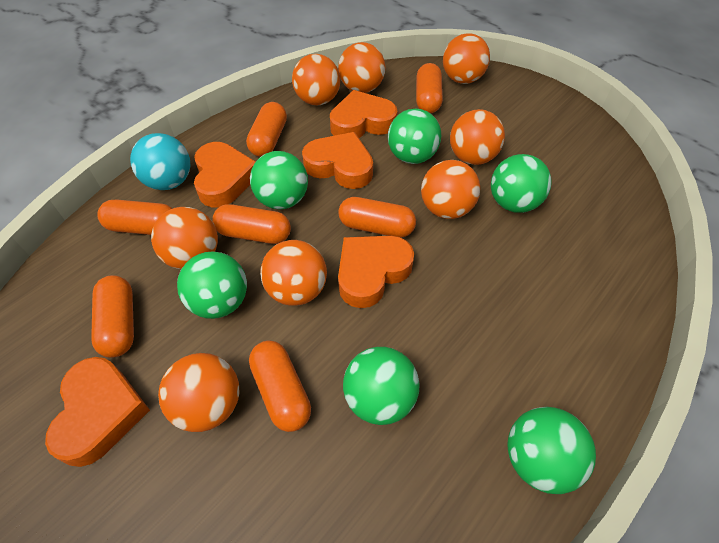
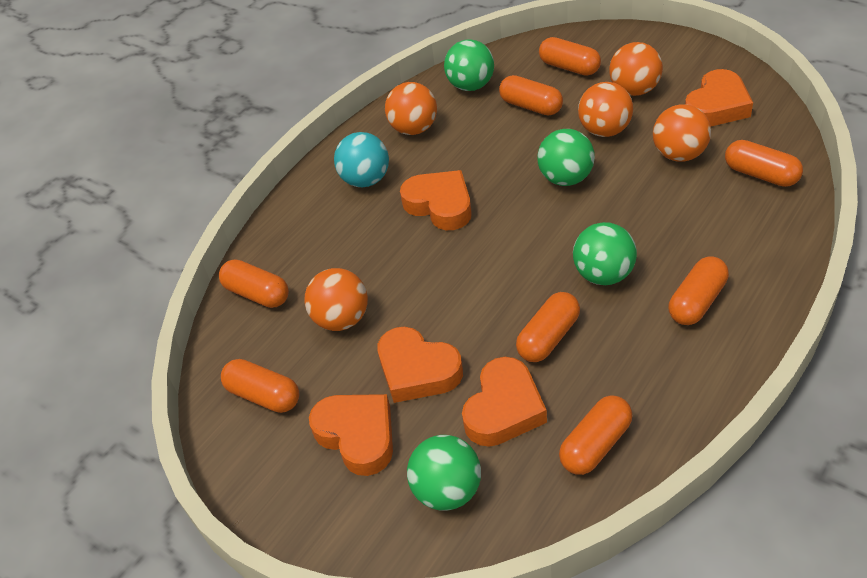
green ball: [177,252,247,319] [250,151,308,209] [343,347,420,425] [388,109,441,164] [491,154,552,213] [508,407,596,494] = 6 -> [407,435,481,511] [444,39,494,91] [537,129,595,186] [573,222,637,285] = 4
orange ball: [151,207,218,269] [158,353,239,432] [260,240,327,306] [292,54,340,105] [338,42,385,93] [421,160,480,219] [443,33,490,84] [450,109,505,165] = 8 -> [304,268,368,331] [385,82,437,135] [578,82,633,137] [609,42,663,96] [653,104,711,162] = 5
orange capsule: [91,275,134,358] [97,200,173,235] [212,204,291,244] [246,102,287,157] [249,340,311,432] [338,197,416,238] [416,63,443,113] = 7 -> [219,260,289,308] [221,359,300,413] [499,75,563,116] [516,292,580,362] [539,37,601,76] [559,395,632,475] [669,256,729,325] [725,140,803,187] = 8

